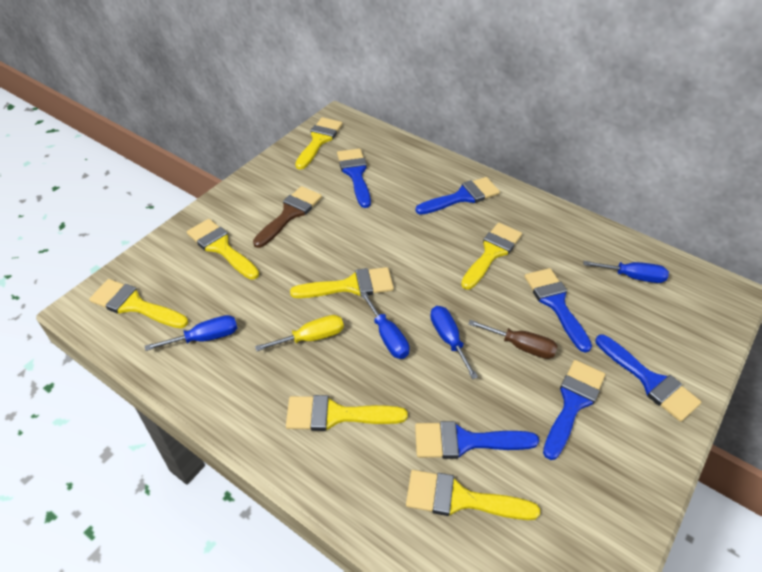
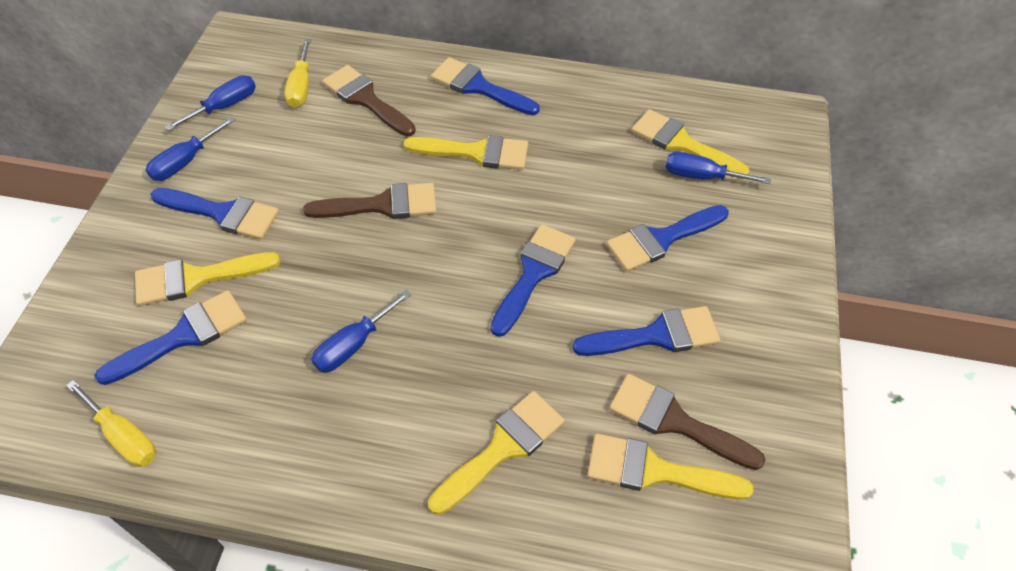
brown brush: [253,186,322,248] = 1 -> [303,183,437,219] [322,65,416,136] [609,374,766,470] = 3
brown screwdriver: [468,320,558,359] = 1 -> none = 0
yellow brush: [89,279,188,328] [187,219,259,280] [286,395,408,431] [290,267,394,298] [295,117,342,170] [406,470,540,520] [461,223,522,290] = 7 -> [135,252,281,306] [403,135,528,170] [428,391,565,515] [587,433,754,500] [631,109,750,179] = 5
yellow screwdriver: [255,315,344,351] = 1 -> [66,380,156,467] [285,39,311,108] = 2

